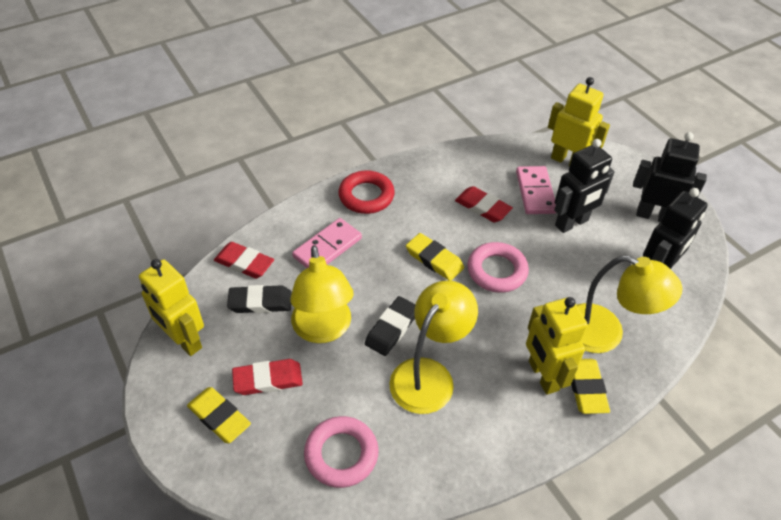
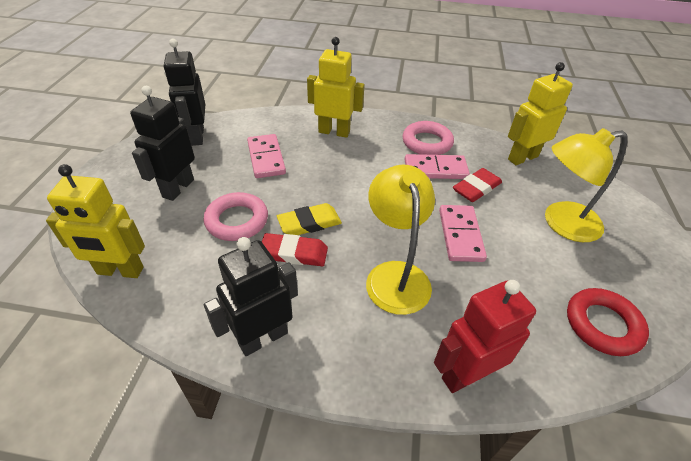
black eraser: [227,285,292,313] [365,296,416,356] = 2 -> none = 0
pink domino: [292,218,362,268] [516,166,556,214] = 2 -> [247,134,286,178] [405,154,470,179] [439,205,487,262] = 3
red eraser: [214,242,274,279] [232,359,303,395] [455,186,513,223] = 3 -> [262,233,328,266] [453,168,502,202] = 2
red robot: none = 0 -> [434,280,536,393] = 1
yellow eraser: [187,387,251,443] [406,233,464,281] [571,359,610,414] = 3 -> [277,203,342,235] = 1
yellow lamp: [290,245,354,343] [389,280,478,414] [577,255,683,353] = 3 -> [366,165,435,315] [545,128,627,242] = 2

